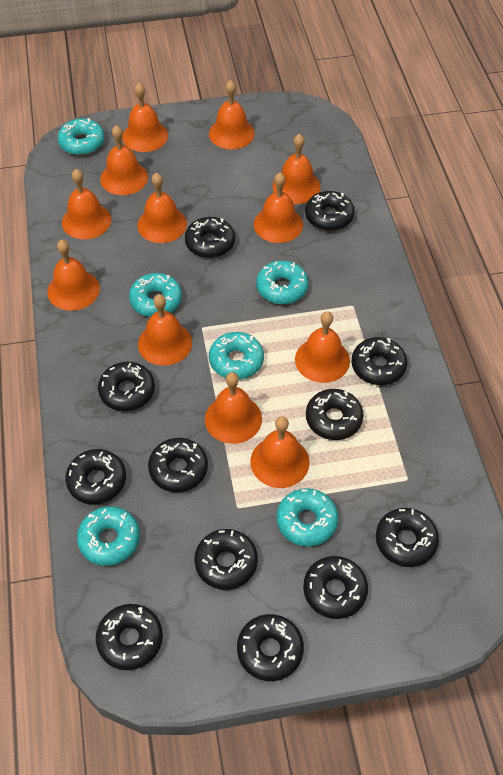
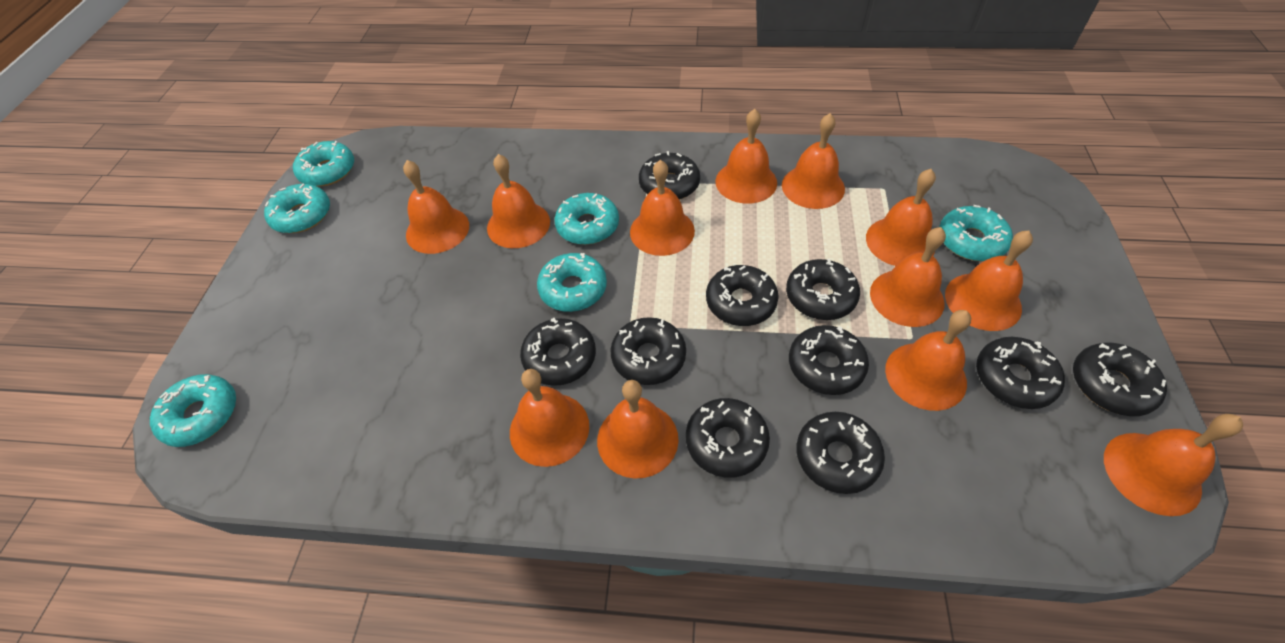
black donut: [65,449,126,504] [96,604,163,670] [98,362,155,411] [148,438,208,492] [185,217,235,258] [194,529,258,590] [237,614,304,681] [303,556,368,619] [305,191,355,231] [306,389,364,440] [352,337,407,385] [376,508,439,567] = 12 -> [520,318,596,386] [611,317,686,385] [639,151,700,200] [686,398,770,478] [706,265,779,326] [786,259,860,320] [789,325,869,395] [796,412,885,494] [976,337,1065,409] [1073,342,1167,416] = 10

